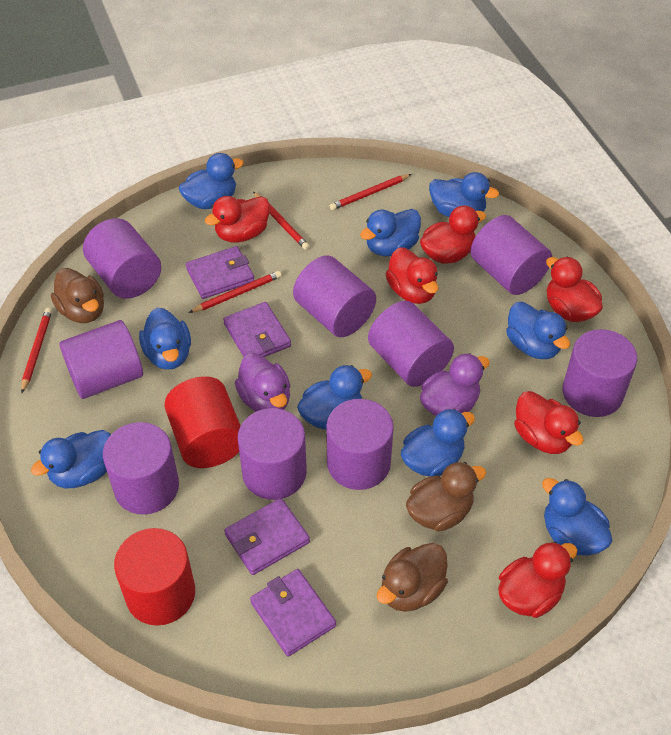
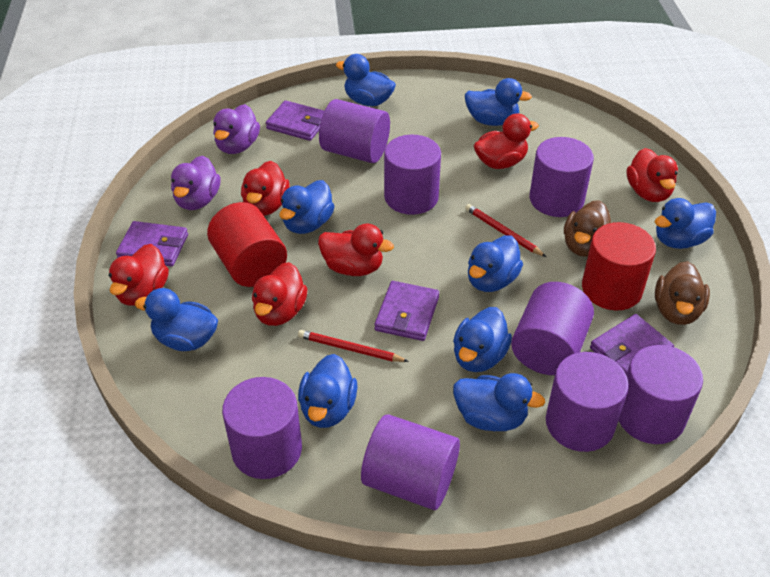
brown duck: [51,268,104,323] [377,543,448,612] [406,462,486,532] = 3 -> [564,200,614,257] [655,261,710,325] = 2
purple cylinder: [60,320,143,399] [83,218,161,299] [103,422,179,515] [238,408,307,500] [293,255,376,337] [326,399,394,490] [368,301,454,387] [471,215,552,295] [562,329,637,417] = 9 -> [222,377,302,479] [319,99,390,163] [361,414,460,510] [384,135,441,215] [511,282,594,375] [530,137,594,217] [546,352,629,452] [619,345,703,444] = 8
red pencil: [21,308,52,393] [189,271,282,313] [253,192,309,250] [330,174,412,210] = 4 -> [298,330,409,362] [465,204,546,257] = 2

